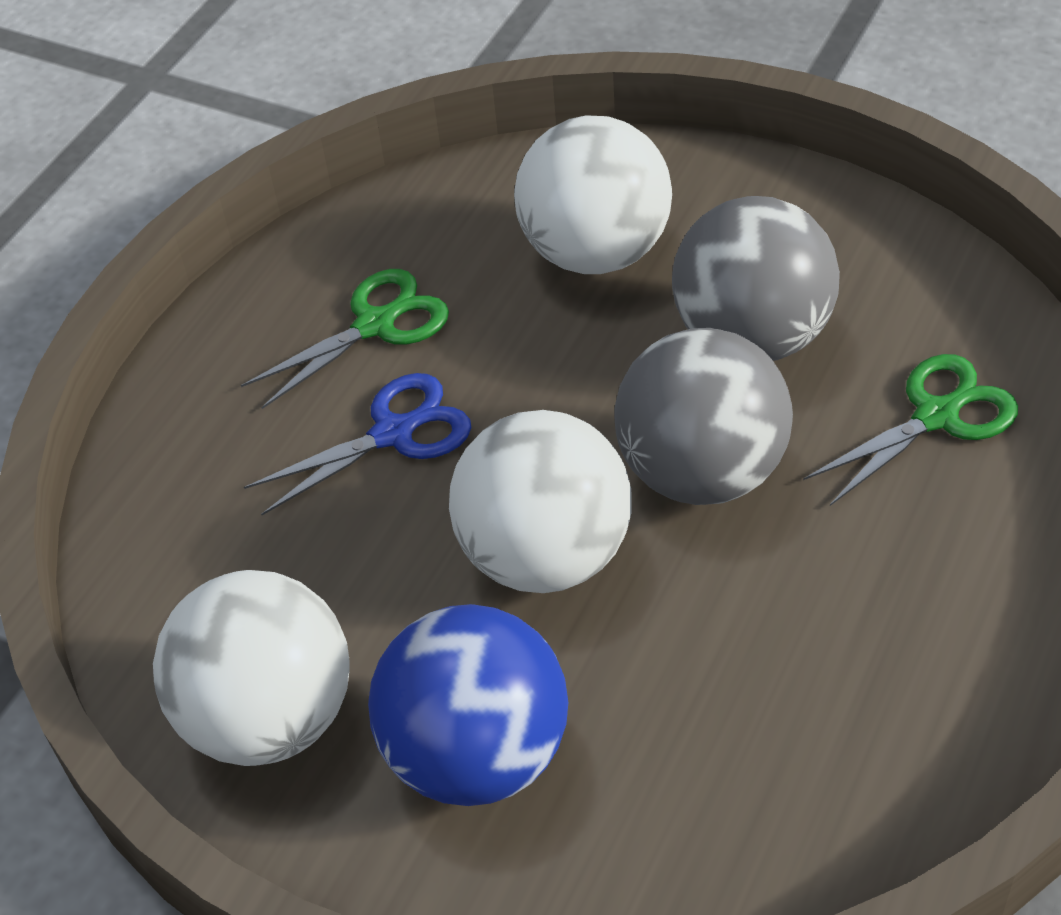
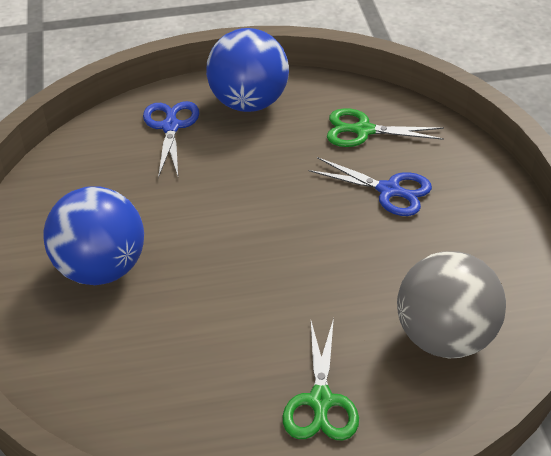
blue ball: [368,604,568,806] = 1 -> [43,186,144,285] [206,28,289,112] = 2
blue scissors: [244,373,472,515] = 1 -> [143,101,200,178] [309,157,432,216] = 2
grey ball: [614,328,793,505] [672,196,840,361] = 2 -> [397,251,506,358] = 1
white ball: [153,570,350,766] [449,410,632,593] [514,115,672,274] = 3 -> none = 0

